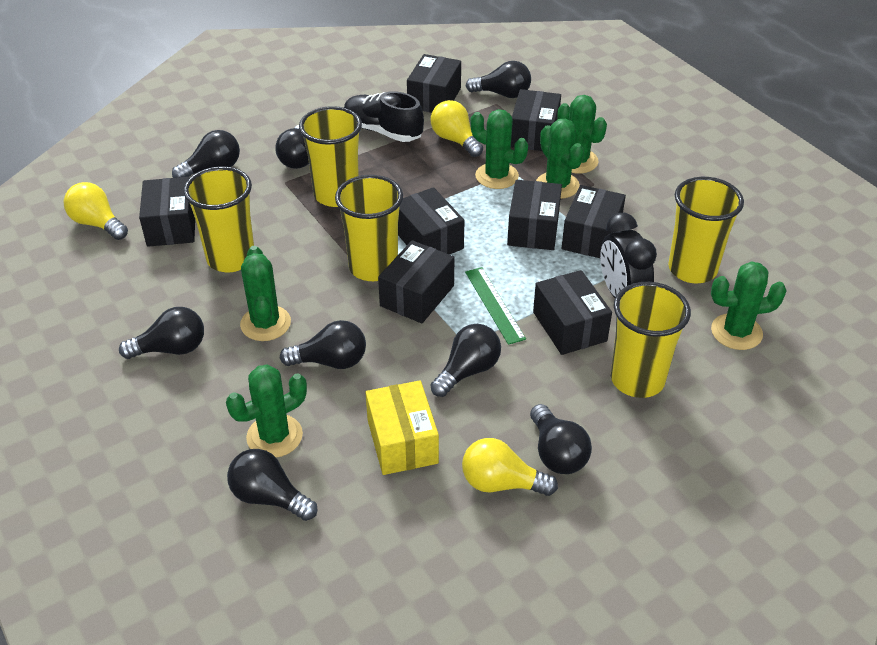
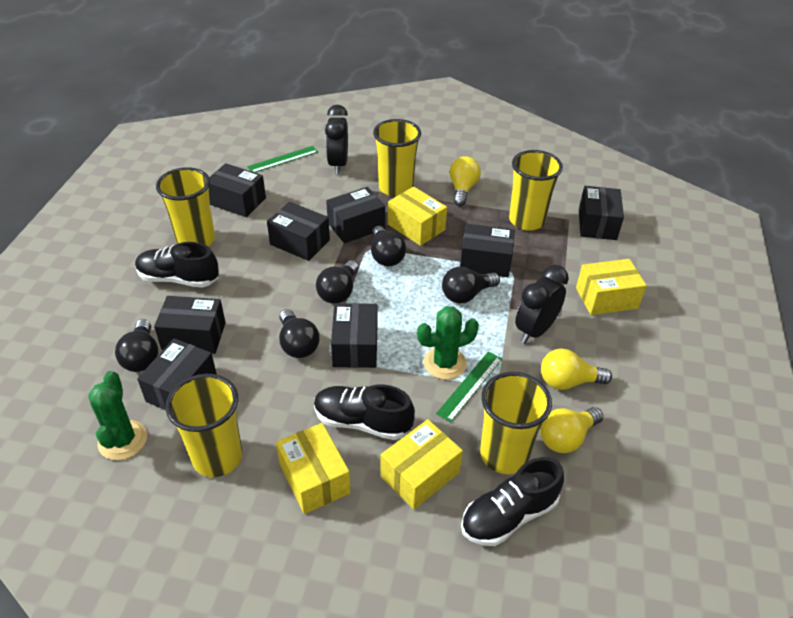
black clock: [600,213,657,298] = 1 -> [325,104,348,174] [515,265,569,343] = 2
black light bulb: [119,307,204,359] [172,130,240,178] [227,449,317,521] [275,125,309,169] [280,320,366,369] [430,324,501,397] [466,61,531,98] [530,404,592,474] = 8 -> [115,319,158,372] [279,309,319,358] [316,261,359,304] [371,226,406,266] [442,266,500,304] = 5
black shoe: [344,91,424,142] = 1 -> [135,242,219,288] [314,385,415,440] [461,457,564,546] = 3
green cactus: [226,364,307,458] [240,246,291,341] [471,109,528,189] [536,119,584,199] [557,95,607,174] [711,261,787,350] = 6 -> [88,371,147,460] [417,306,479,380] = 2
green ruler: [465,267,526,345] = 1 -> [247,146,318,173] [436,351,502,422] = 2
yellow box: [365,380,439,475] = 1 -> [276,423,351,514] [380,419,463,509] [388,187,447,246] [576,259,647,315] = 4

